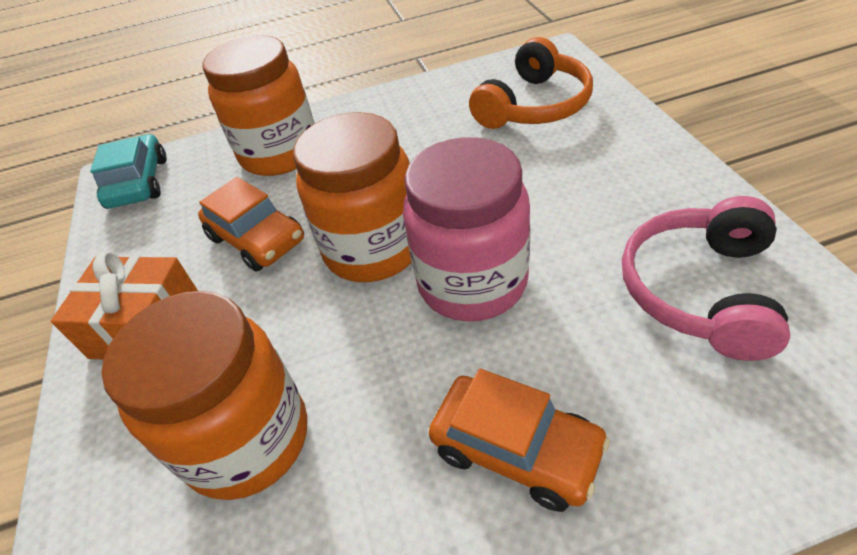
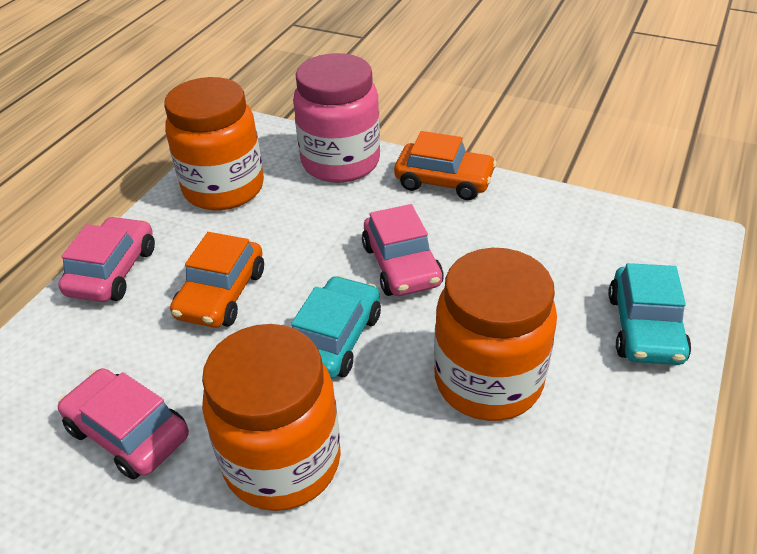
orange gift: [51,251,198,359] = 1 -> none = 0
orange headphones: [469,37,593,129] = 1 -> none = 0
pink car: none = 0 -> [58,216,155,302] [58,368,189,480] [362,204,444,296] = 3
pink headphones: [622,196,790,361] = 1 -> none = 0
turquoise car: [90,134,167,209] = 1 -> [291,276,381,379] [608,263,691,365] = 2

